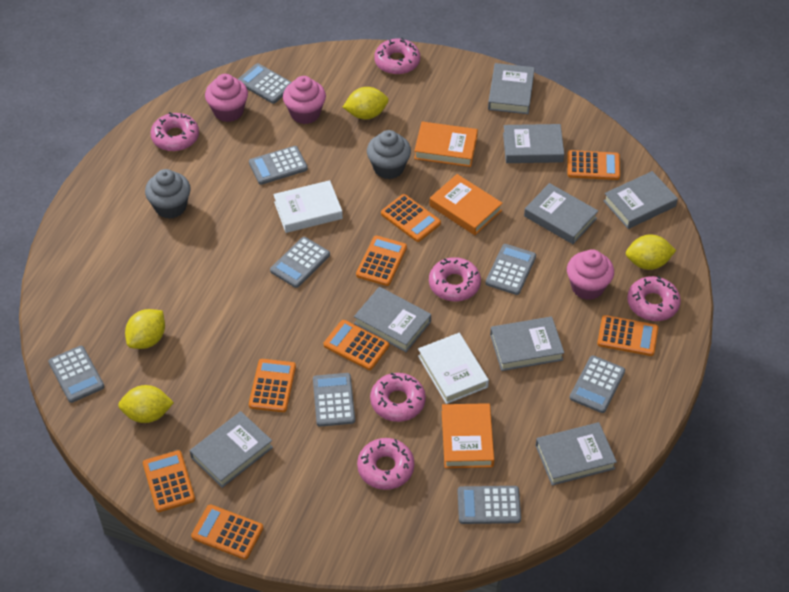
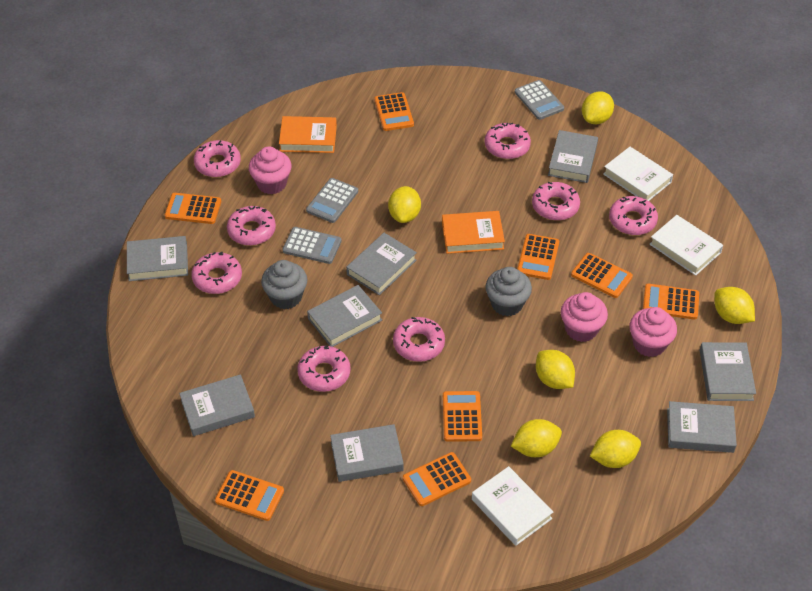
grey calculator: [48,346,104,403] [238,63,292,104] [249,146,308,185] [270,237,330,288] [313,373,355,427] [458,486,521,524] [485,244,536,295] [570,355,625,413] = 8 -> [282,227,342,264] [306,178,358,223] [515,80,564,120] = 3
orange book: [414,122,478,167] [429,174,503,235] [442,403,494,468] = 3 -> [279,116,337,153] [442,211,505,254] = 2
pink donut: [151,112,199,152] [357,438,414,490] [370,373,426,422] [374,38,420,75] [429,257,481,302] [627,276,681,321] = 6 -> [191,252,242,294] [194,140,241,177] [227,206,276,246] [297,345,351,392] [393,317,445,362] [485,123,531,159] [532,182,580,221] [609,196,658,235] = 8
white book: [273,180,343,233] [418,333,489,404] = 2 -> [472,466,553,546] [603,147,673,201] [649,215,723,276] = 3
yellow lemon: [118,385,174,423] [125,309,165,349] [343,87,388,119] [626,234,676,270] = 4 -> [388,186,421,223] [511,419,562,457] [536,350,575,389] [582,91,614,124] [590,430,641,468] [714,287,755,324] = 6

